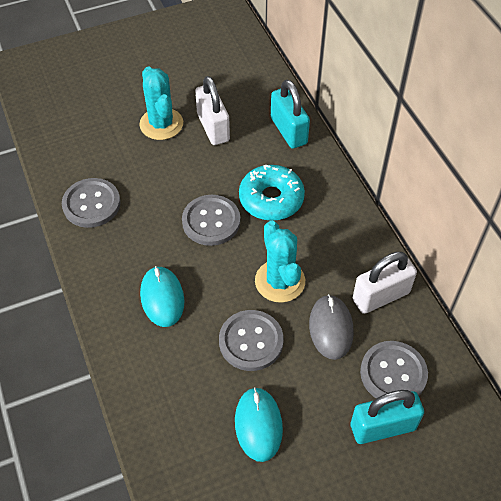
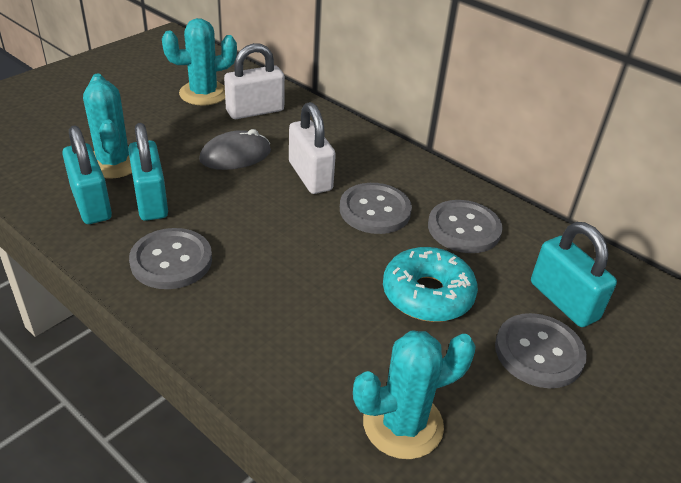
turquoise cactus: [139,66,183,140] [255,221,305,303] = 2 -> [83,74,132,179] [162,18,237,106] [353,330,476,459] = 3
turquoise mouse: [140,266,184,327] [235,387,283,462] = 2 -> none = 0
turquoise padlock: [271,80,310,149] [351,390,424,444] = 2 -> [62,125,112,224] [128,123,168,221] [531,222,617,327] = 3

